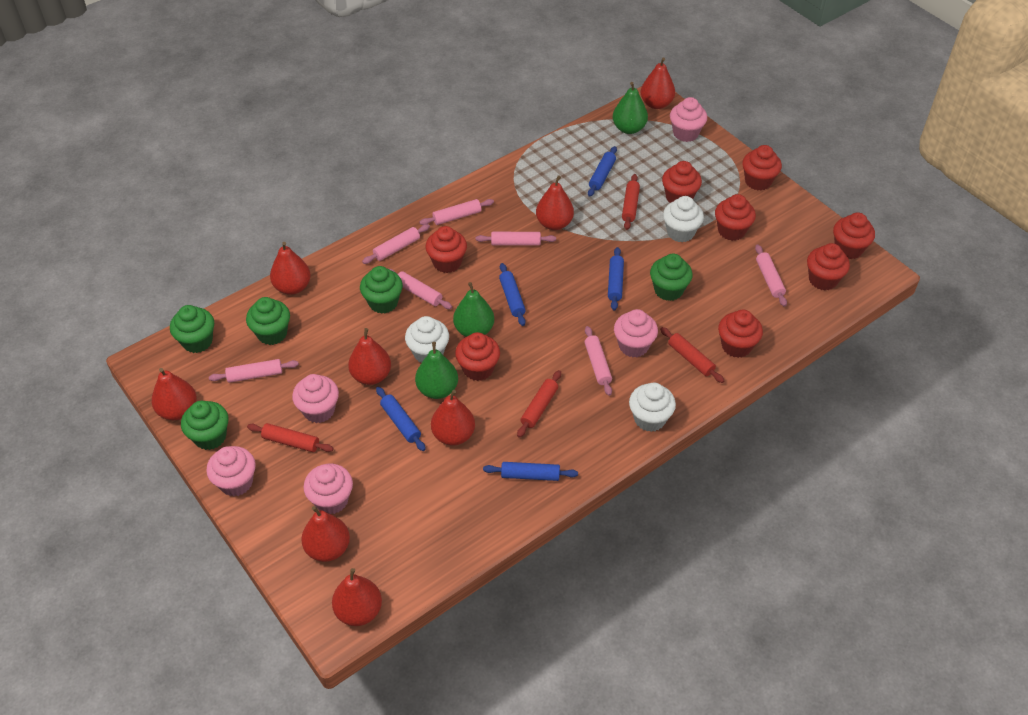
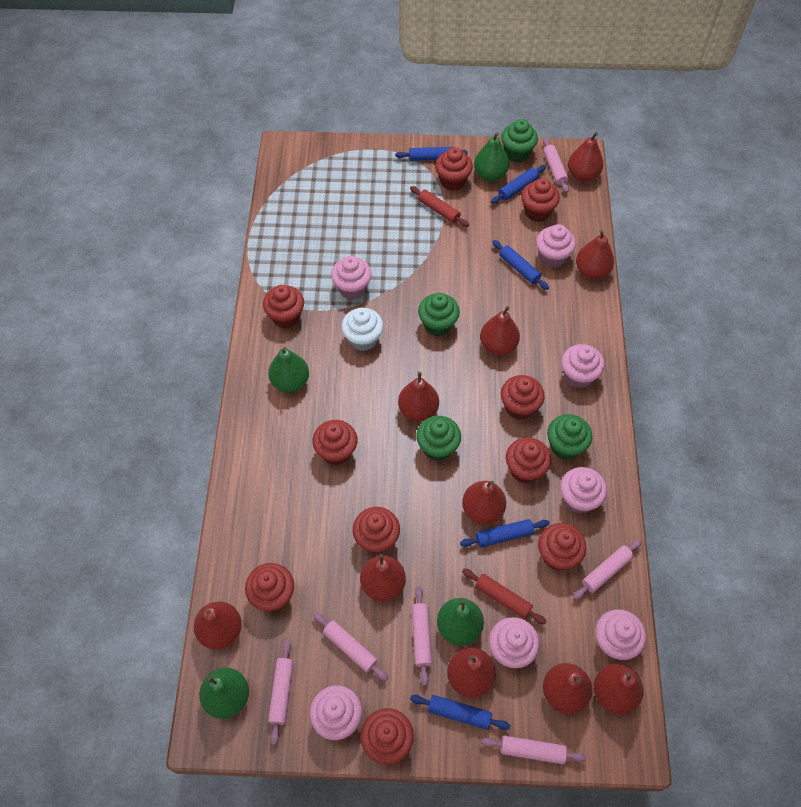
green cupcake: [170,305,214,353] [181,401,228,450] [246,297,290,345] [360,266,403,314] [650,254,693,301] = 5 -> [416,416,461,461] [418,293,460,337] [501,119,538,163] [547,414,592,460] = 4
green pear: [415,342,458,399] [453,282,494,337] [613,82,648,134] = 3 -> [199,668,249,719] [268,347,309,392] [437,598,484,646] [474,132,509,182] = 4
pink cupcake: [206,446,256,496] [292,374,339,423] [304,464,353,514] [614,309,658,357] [670,97,707,142] = 5 -> [310,685,362,740] [331,256,372,299] [489,617,540,668] [536,224,576,268] [560,467,607,514] [561,344,604,388] [595,610,646,660] = 7
pink rolling pin: [209,359,299,383] [362,224,430,264] [389,269,452,309] [419,199,494,225] [476,232,556,246] [585,326,612,396] [755,244,787,307] = 7 -> [268,640,293,745] [313,612,388,681] [412,586,432,686] [481,736,586,764] [543,138,569,193] [573,539,642,600] = 6
red cupcake: [425,226,467,273] [455,332,500,381] [662,161,702,203] [715,194,756,241] [718,310,763,358] [742,145,782,191] [807,243,850,290] [833,213,875,259] = 8 -> [245,563,294,611] [263,285,304,328] [313,420,358,465] [353,507,400,554] [360,708,414,765] [435,147,473,191] [501,375,545,420] [506,437,551,483] [521,178,560,222] [538,523,586,571] = 10
red pear: [152,368,197,420] [270,242,311,295] [301,506,350,562] [332,568,382,626] [348,328,391,385] [431,390,475,445] [536,175,574,230] [641,58,675,109] = 8 -> [194,602,241,650] [360,554,406,601] [398,372,439,422] [447,647,496,698] [462,481,506,524] [480,306,520,355] [543,663,592,714] [568,132,604,182] [576,230,614,279] [594,664,644,714] = 10
red rolling pin: [247,423,334,452] [517,370,561,438] [622,174,640,230] [660,327,724,383] = 4 -> [410,186,469,227] [462,569,546,625] = 2
white cupcake: [405,316,449,363] [629,382,676,432] [663,196,704,242] = 3 -> [342,308,383,351] = 1

